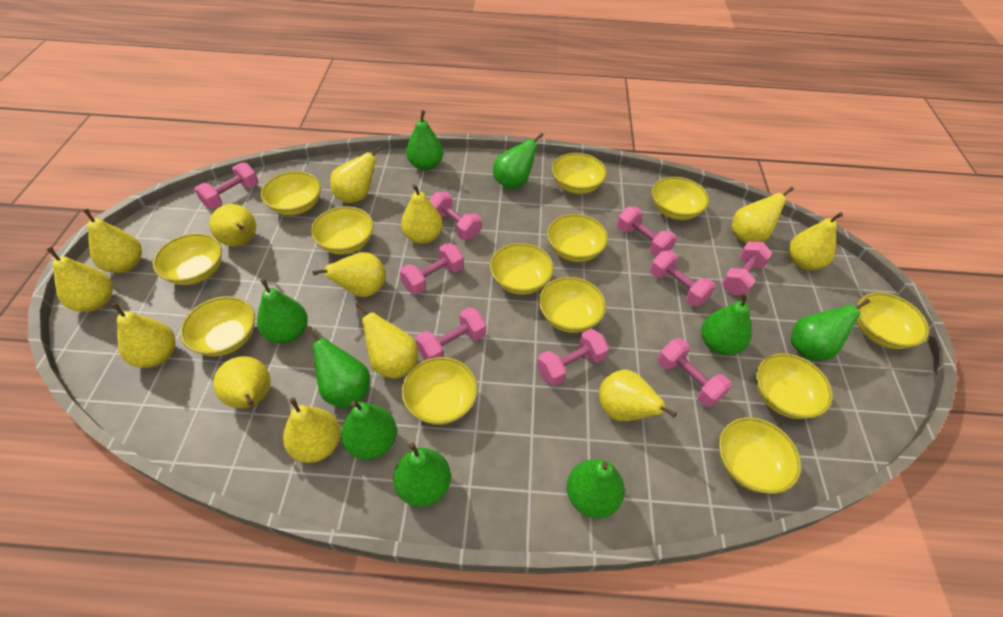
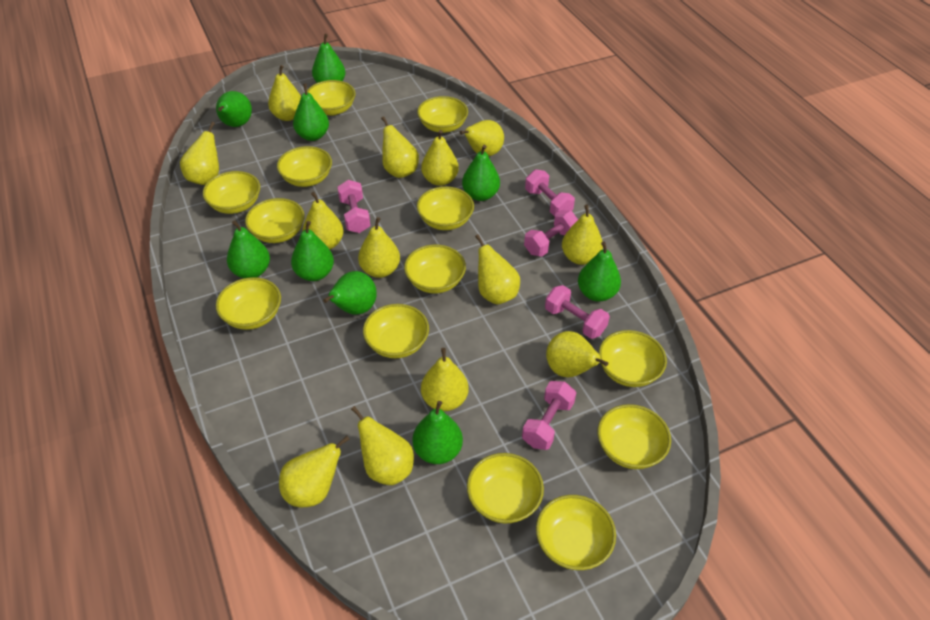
pink dumbbell: [194,163,259,209] [400,243,464,295] [416,307,486,360] [429,192,481,240] [537,329,609,386] [617,207,677,257] [650,251,716,306] [657,338,732,407] [722,242,772,296] = 9 -> [338,180,370,233] [522,381,576,450] [524,210,578,257] [525,170,575,217] [545,285,610,339] = 5

